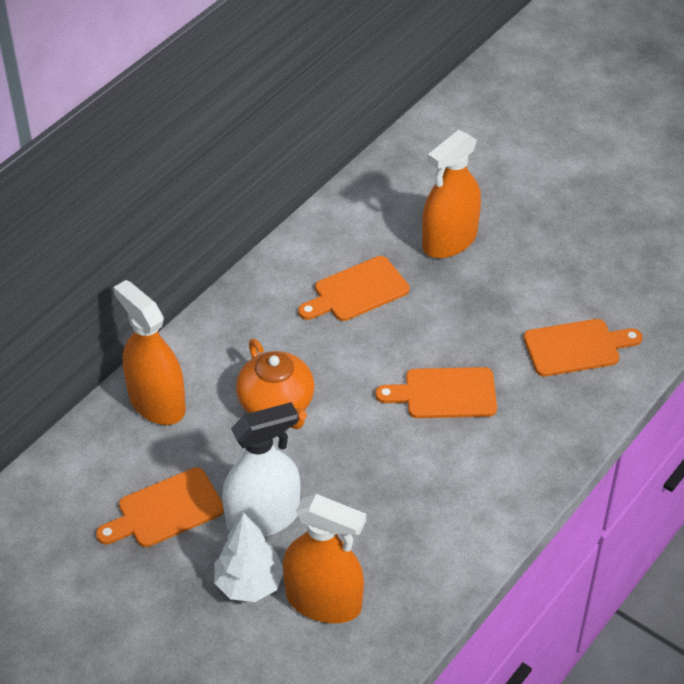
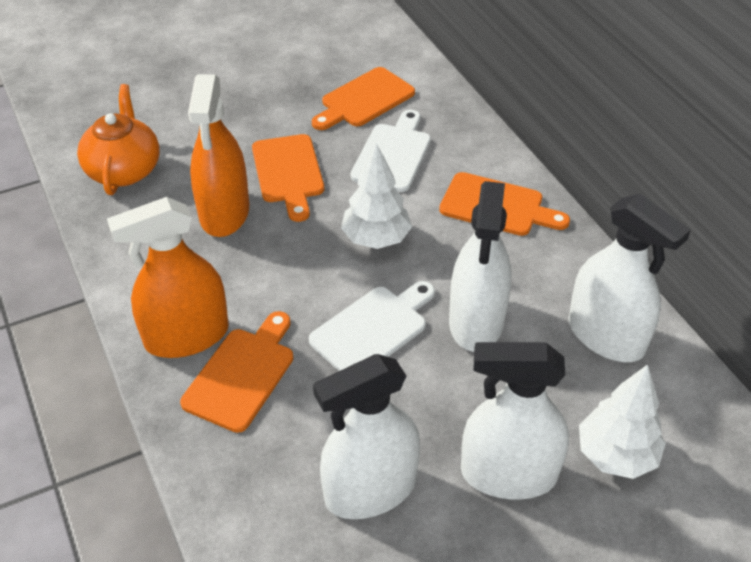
orange spray bottle: [113,280,186,425] [283,494,366,623] [422,130,481,258] = 3 -> [107,197,229,358] [188,74,249,237] = 2
white cutting board: none = 0 -> [309,281,435,371] [351,110,431,192] = 2
white spray bottle: [222,402,300,537] = 1 -> [313,354,420,519] [449,181,511,352] [461,342,569,500] [568,194,691,362] = 4
white tree: [214,513,283,602] = 1 -> [341,143,412,249] [579,364,666,479] = 2

